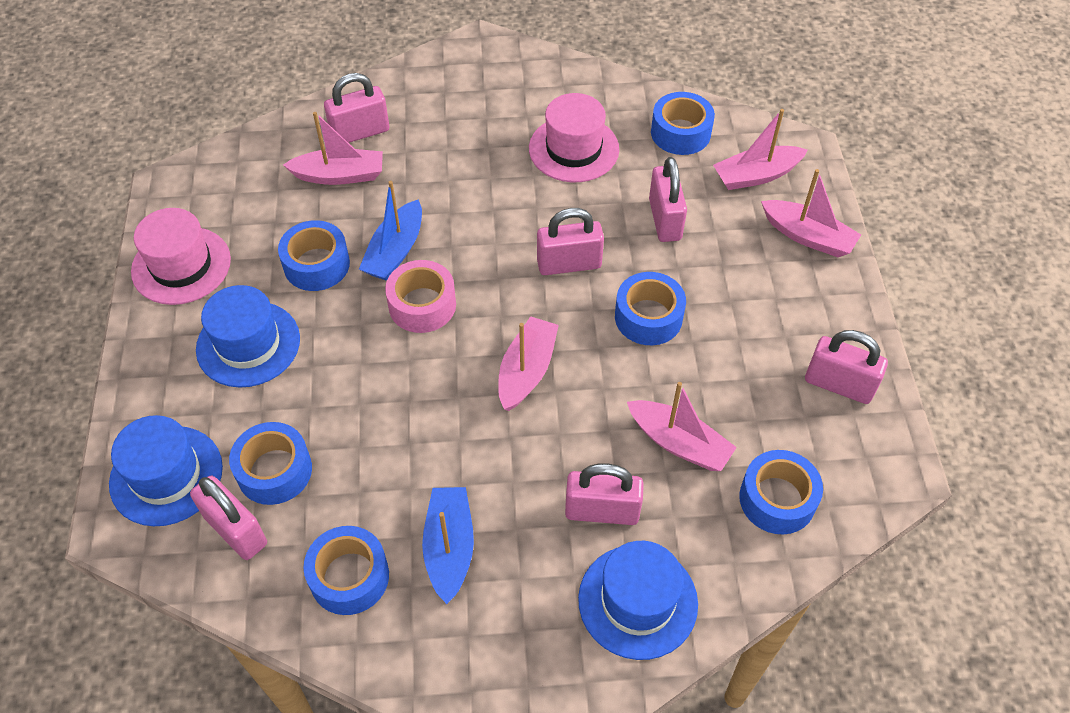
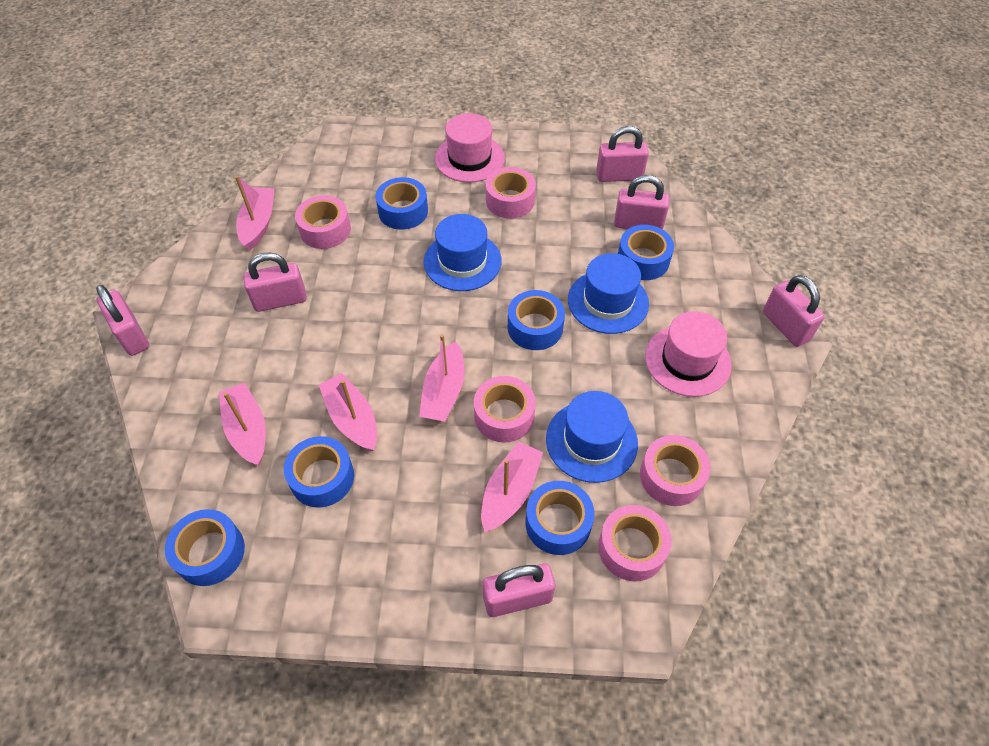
blue boat: [359,181,422,281] [422,487,474,604] = 2 -> none = 0
pink tape: [385,260,456,333] = 1 -> [295,195,351,249] [474,376,536,442] [486,167,536,219] [598,505,672,581] [640,435,711,506] = 5

